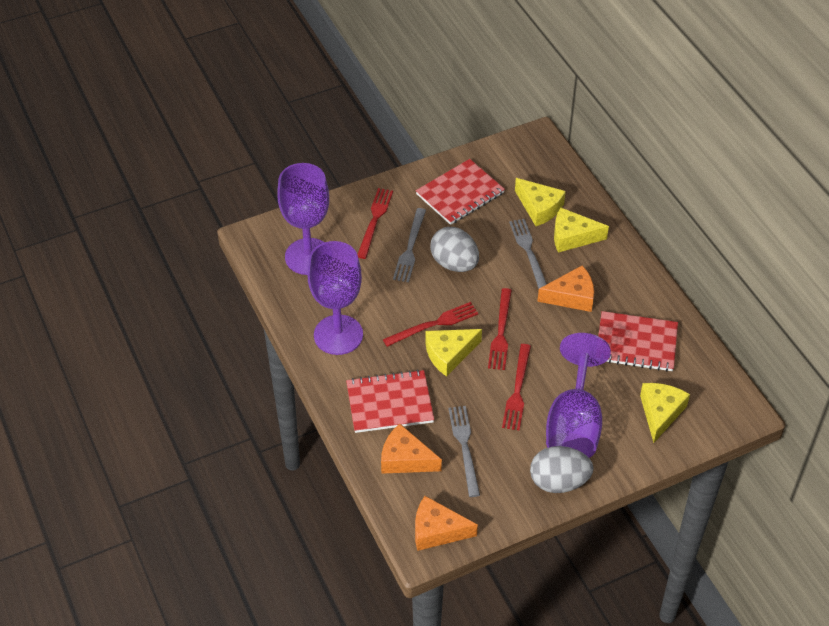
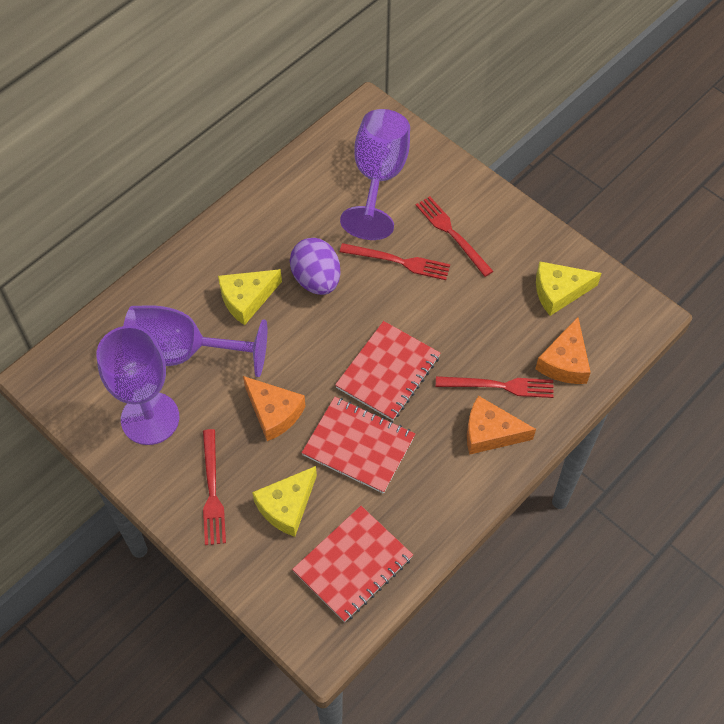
grey egg: [430,227,479,272] [530,446,594,493] = 2 -> none = 0
grey fork: [393,208,426,282] [448,406,480,497] [509,219,547,289] = 3 -> none = 0
purple egg: none = 0 -> [290,238,341,295] = 1
yellow cheese: [425,329,482,377] [515,178,566,226] [554,207,609,253] [640,383,690,443] = 4 -> [218,269,282,325] [252,466,317,537] [536,261,602,316] = 3

